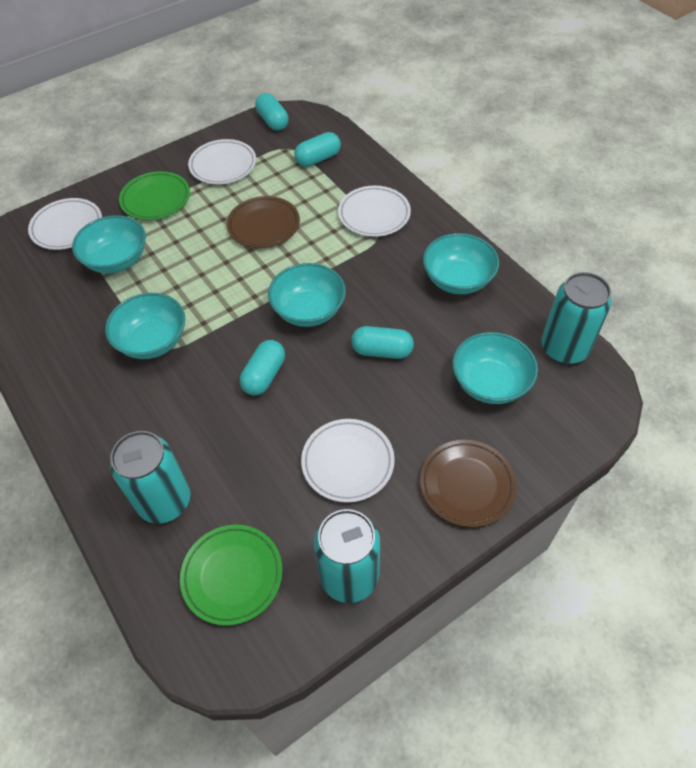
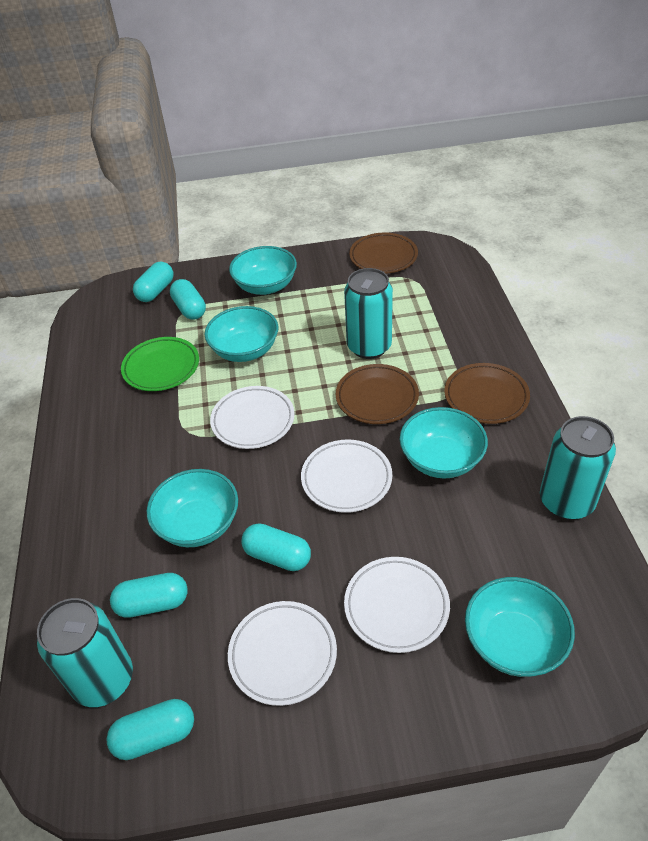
brown plate: [227,196,300,248] [420,440,517,527] = 2 -> [336,364,419,424] [349,233,418,274] [444,363,530,424] = 3
green plate: [119,171,190,220] [180,524,282,626] = 2 -> [121,337,199,391] = 1
turquoise capsule: [240,340,285,396] [255,93,289,131] [294,132,341,167] [351,326,414,359] = 4 -> [106,699,194,760] [110,573,188,618] [133,262,174,302] [170,279,206,320] [241,523,311,571] = 5

